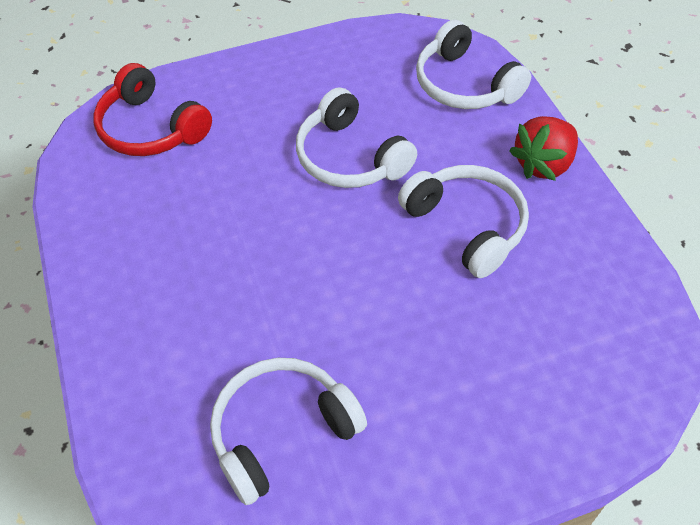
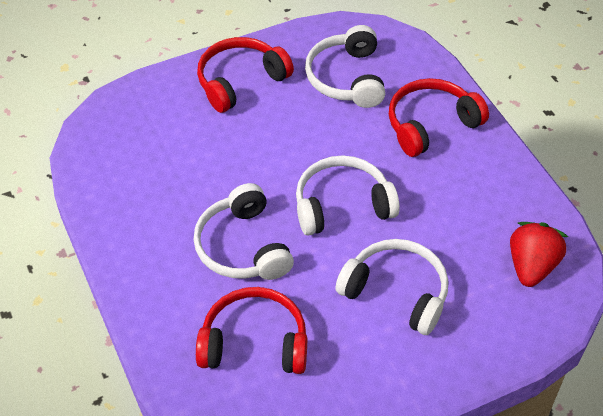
red headphones: [93,63,212,156] = 1 -> [196,287,307,374] [197,37,294,113] [389,78,489,157] = 3

